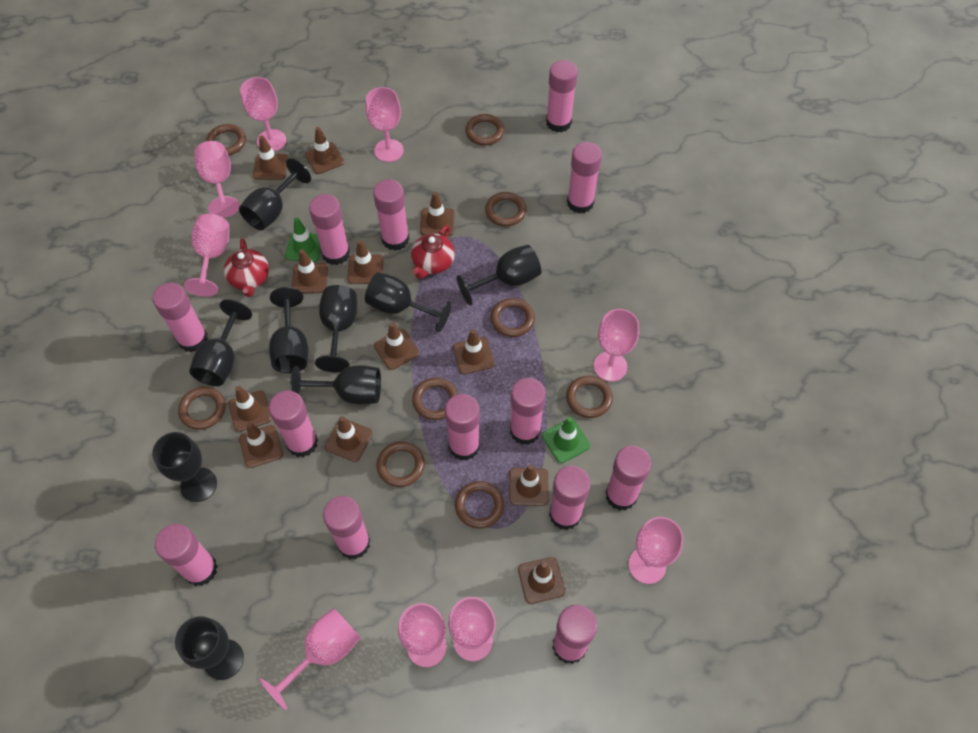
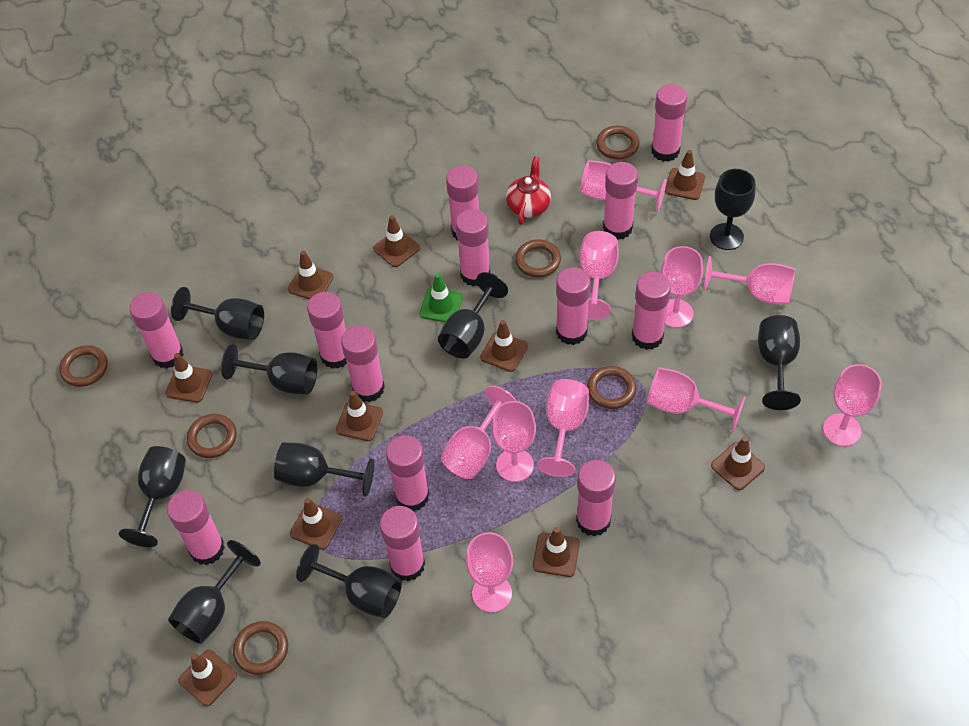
brown ring: [178,387,226,430] [206,124,246,155] [376,441,425,487] [412,378,458,420] [455,481,504,529] [465,114,505,145] [485,192,527,226] [490,298,535,337] [566,376,613,418] = 9 -> [59,345,108,387] [187,414,237,458] [233,621,288,675] [515,239,561,277] [587,366,637,409] [596,126,639,159] = 6
brown traffic cone: [228,386,272,432] [239,423,283,468] [253,136,288,180] [292,249,328,293] [305,127,344,174] [325,416,373,462] [347,240,384,284] [374,322,419,370] [420,192,455,236] [453,329,495,374] [509,464,549,506] [518,557,565,604] = 12 -> [165,353,212,403] [178,650,237,706] [288,251,333,300] [290,498,342,550] [336,391,383,441] [373,215,420,267] [480,320,528,372] [533,527,580,577] [665,150,705,200] [711,436,765,490] = 10
green traffic cone: [285,218,321,263] [542,417,590,463] = 2 -> [419,273,463,322] = 1
pink goblet: [184,214,229,297] [194,141,240,218] [240,77,286,152] [259,608,361,710] [365,87,404,162] [398,603,446,667] [448,597,496,661] [594,309,639,381] [628,517,683,584] = 9 -> [441,386,517,479] [466,532,513,613] [491,401,536,482] [537,379,589,477] [580,160,667,212] [580,231,619,320] [647,367,746,432] [661,246,703,328] [704,256,795,304] [823,364,882,446] = 10
red teapot: [224,238,269,297] [411,225,455,279] = 2 -> [506,157,551,225] = 1

